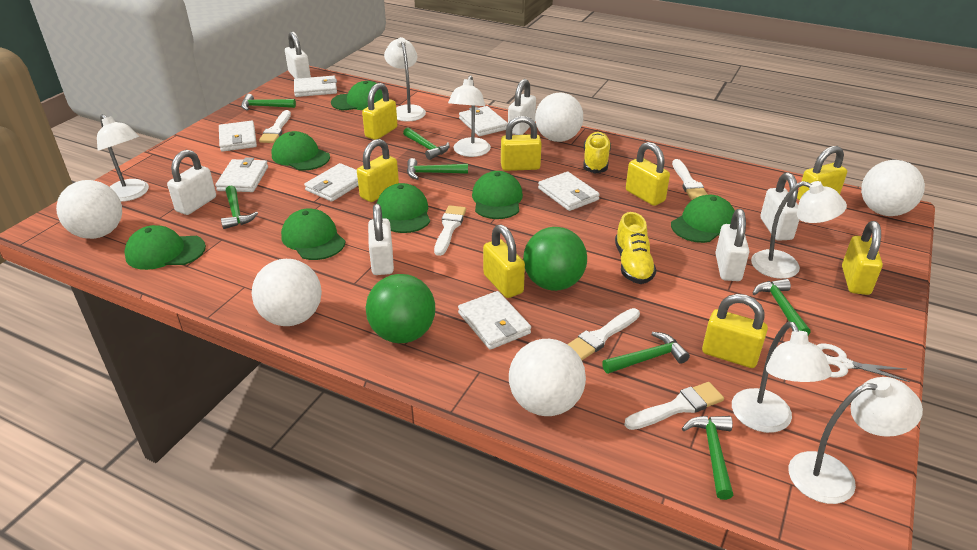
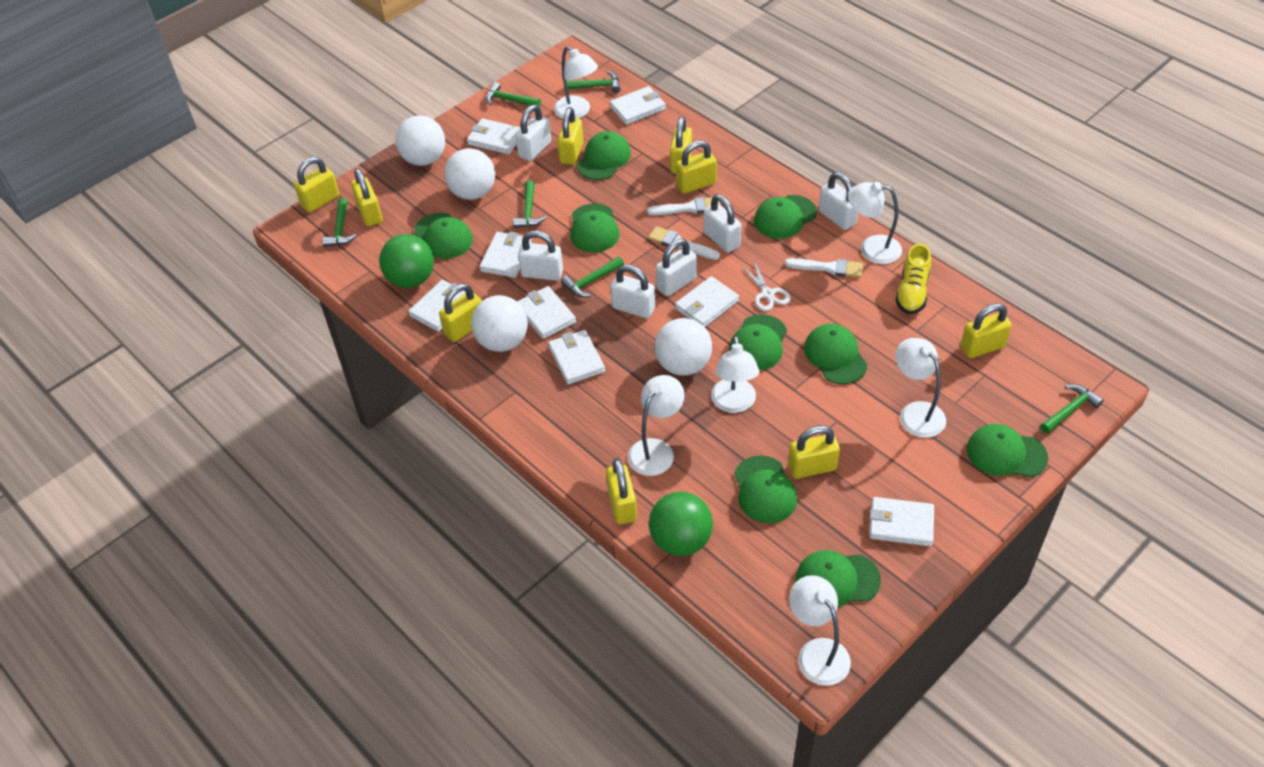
green cap: [124,225,206,270] [272,131,330,171] [281,208,345,260] [331,81,383,111] [377,183,430,233] [472,171,523,219] [671,195,735,243] = 7 -> [414,213,473,259] [570,203,620,252] [577,131,631,180] [729,314,787,371] [734,455,797,523] [754,195,817,239] [796,550,881,607] [804,324,868,384] [967,424,1048,478] = 9
green hammer: [221,185,258,229] [241,94,296,111] [403,128,450,160] [407,158,468,180] [602,332,690,374] [682,416,733,500] [753,279,811,335] = 7 -> [322,198,357,247] [485,82,541,107] [513,180,547,228] [561,256,624,297] [564,71,621,93] [1040,384,1104,434] = 6
white ball: [56,180,122,239] [252,259,322,326] [509,339,586,416] [535,93,583,142] [861,160,925,216] = 5 -> [395,116,445,166] [444,148,495,200] [471,295,528,352] [655,318,712,376] = 4
white brush: [259,110,291,143] [434,205,466,256] [567,308,640,360] [624,382,724,430] [672,159,708,200] = 5 -> [647,197,720,215] [648,226,720,260] [785,258,863,277] = 3
white wallet: [215,158,268,192] [219,121,257,152] [294,76,337,97] [304,163,358,202] [458,291,531,350] [459,106,508,136] [538,172,600,211] = 7 -> [408,280,466,332] [467,118,521,155] [480,232,532,278] [517,286,576,339] [548,330,605,385] [610,86,666,125] [675,276,739,327] [870,497,934,546] = 8
yellow padlock: [357,139,399,202] [362,83,398,140] [483,224,525,298] [501,116,542,171] [626,142,670,206] [702,294,768,368] [797,146,847,201] [842,221,883,295] = 8 -> [294,157,339,213] [351,168,382,226] [439,284,482,342] [557,107,584,165] [606,458,637,524] [670,116,692,174] [676,140,717,194] [788,425,840,479] [960,303,1012,358] = 9
yellow shoe: [583,132,611,174] [615,212,657,284] = 2 -> [895,244,931,314] = 1

